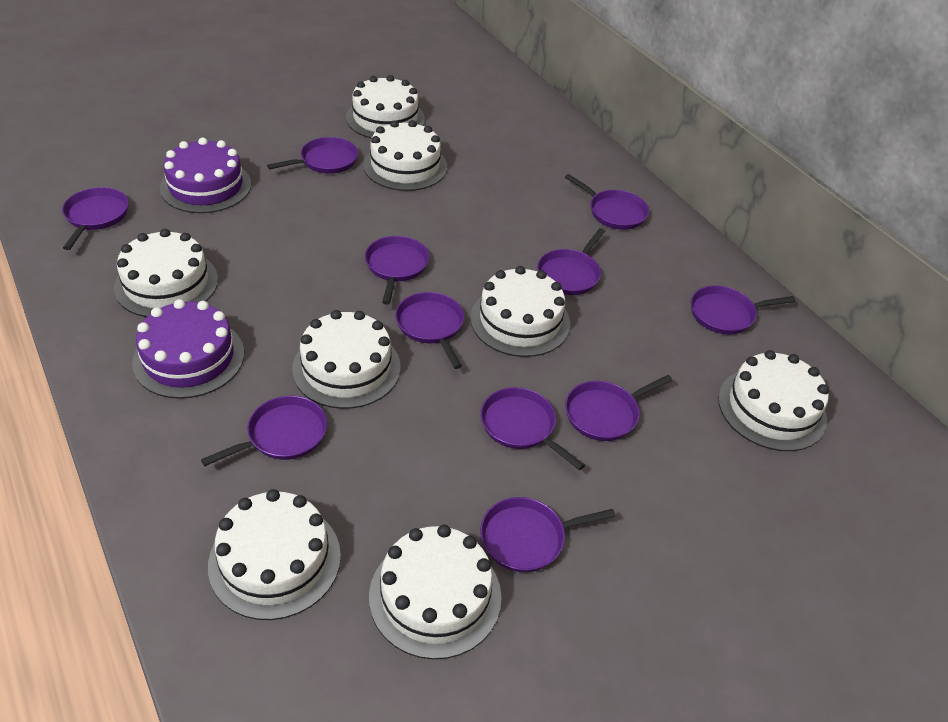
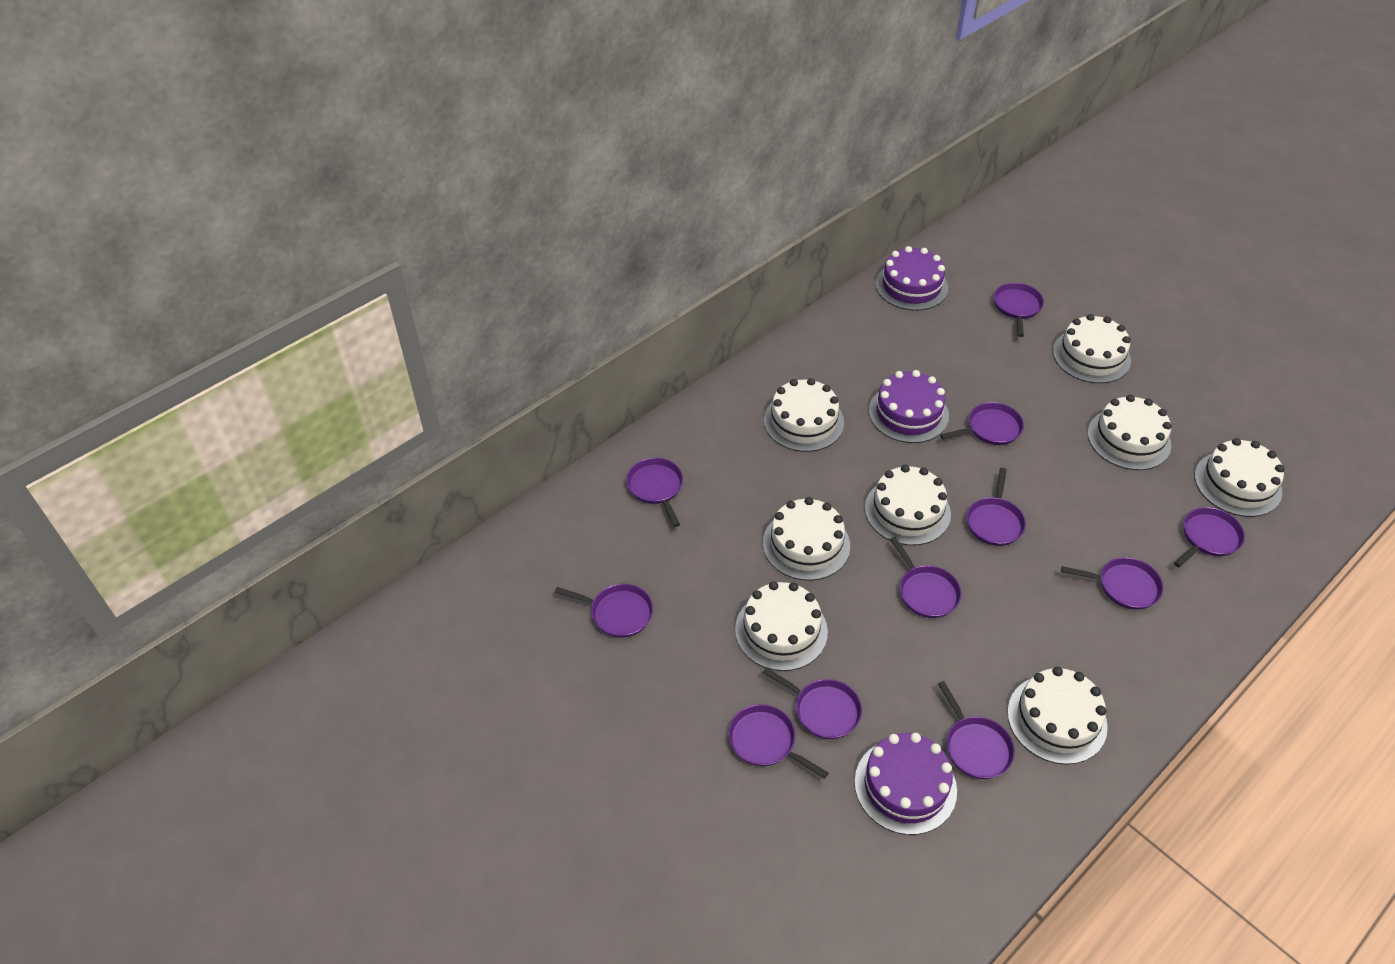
purple cake: [132,299,244,399] [160,138,251,213] = 2 -> [854,733,957,835] [869,370,949,443] [876,246,948,311] = 3

